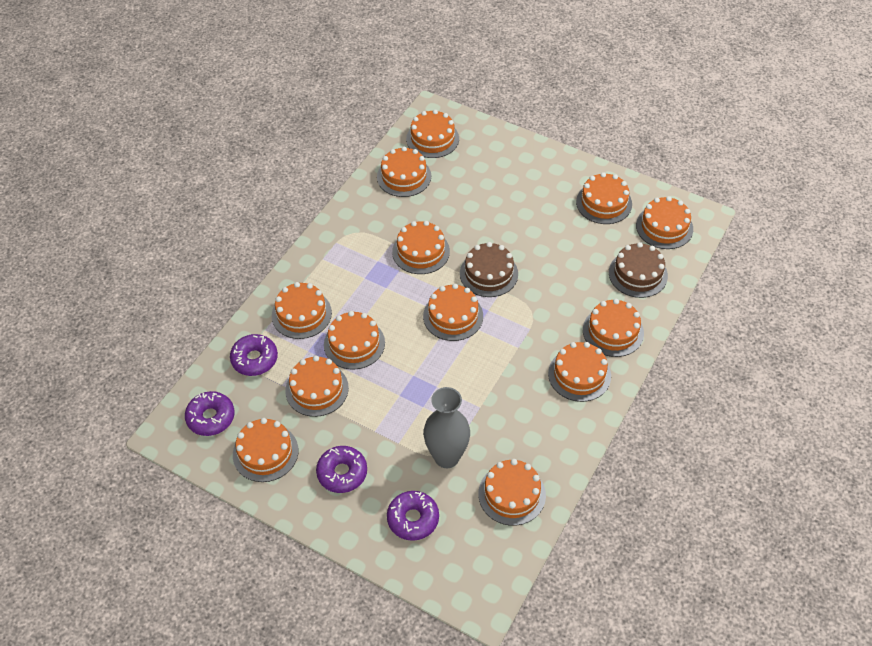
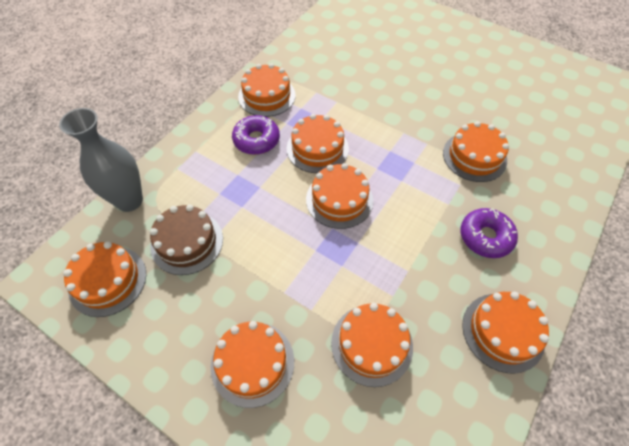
brown cake: [460,242,518,297] [609,242,668,298] = 2 -> [150,204,223,275] = 1
orange cake: [233,418,298,482] [272,282,332,339] [285,356,349,417] [324,311,385,370] [377,146,431,197] [392,221,450,274] [406,109,459,158] [423,284,483,341] [478,459,546,526] [548,342,611,402] [576,172,632,224] [583,299,644,357] [636,196,693,249] = 13 -> [63,241,146,317] [211,321,294,408] [238,63,296,117] [286,114,349,173] [306,163,373,229] [331,303,413,387] [443,121,509,182] [462,292,549,374] = 8
purple donut: [185,391,235,436] [230,334,278,376] [316,446,367,493] [387,491,439,541] = 4 -> [232,115,280,155] [460,208,518,258] = 2

